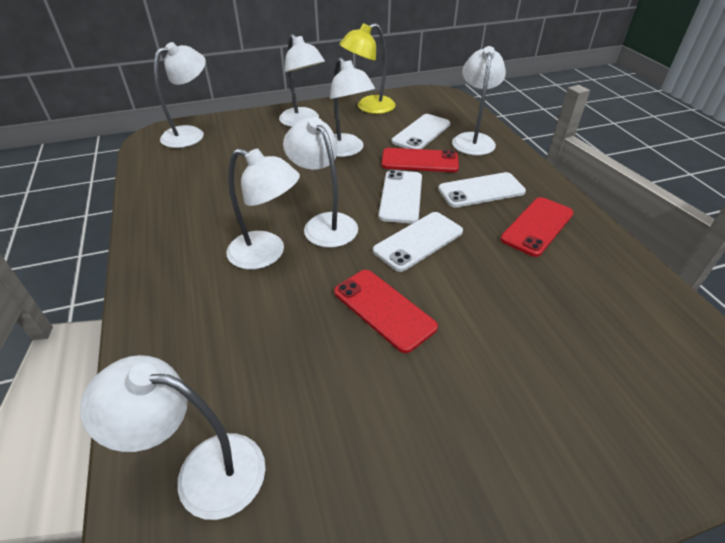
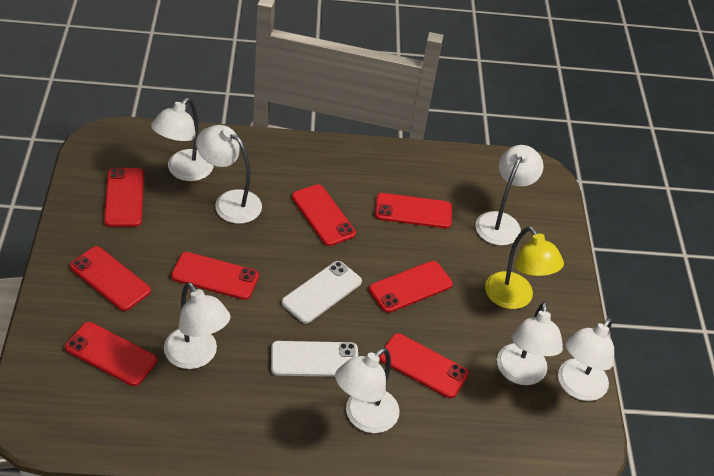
red phone: [334,270,438,353] [382,148,459,172] [500,197,574,257] = 3 -> [65,322,157,386] [70,246,151,311] [104,168,144,227] [171,252,259,300] [292,184,356,246] [369,261,453,313] [375,193,452,228] [379,333,469,398] = 8
white phone: [373,212,463,272] [379,170,422,224] [392,114,450,149] [438,172,526,208] = 4 -> [271,341,358,377] [282,261,362,324] = 2

